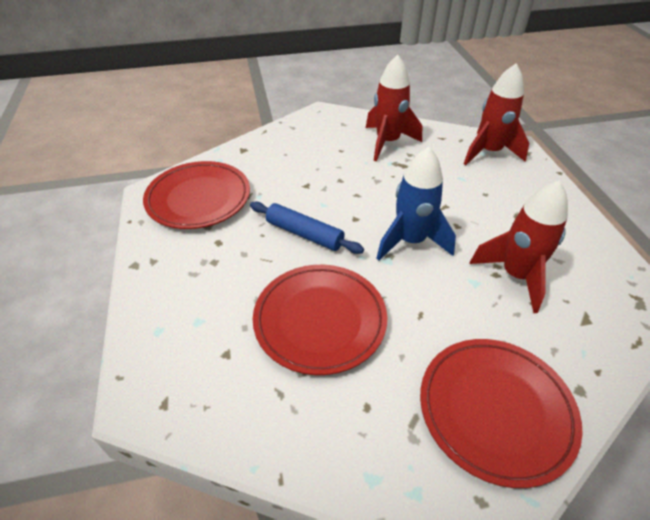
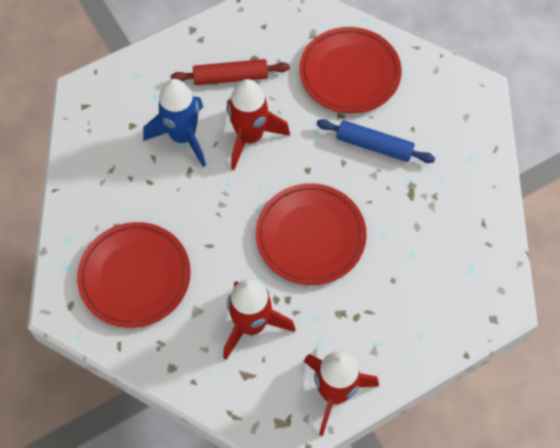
red rolling pin: none = 0 -> [171,59,290,85] = 1

